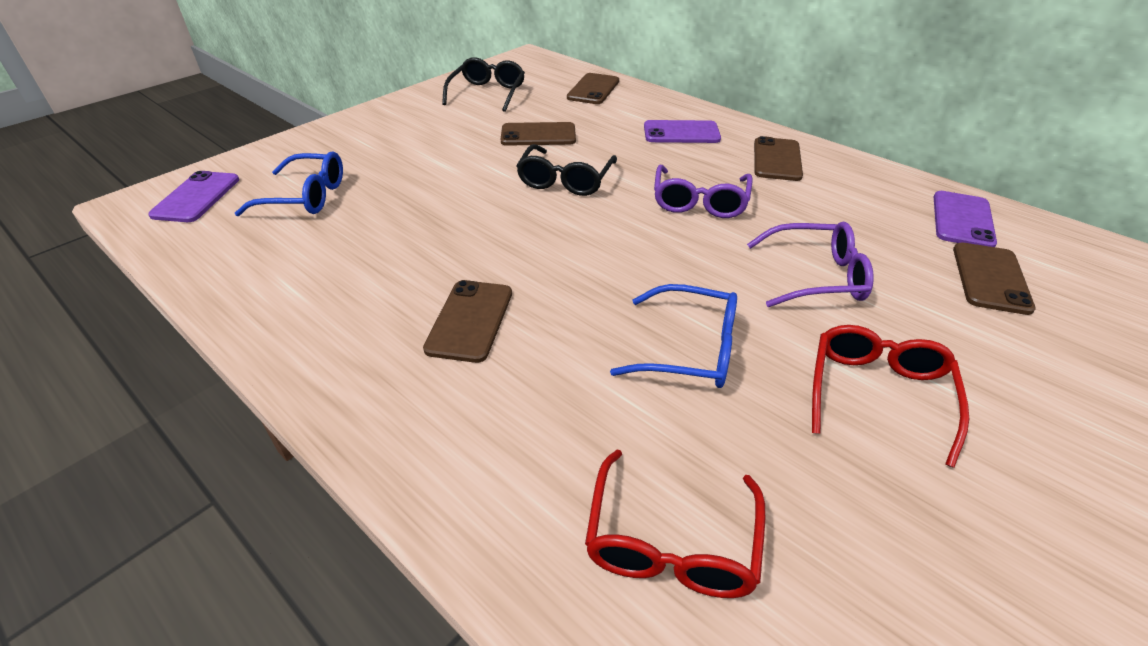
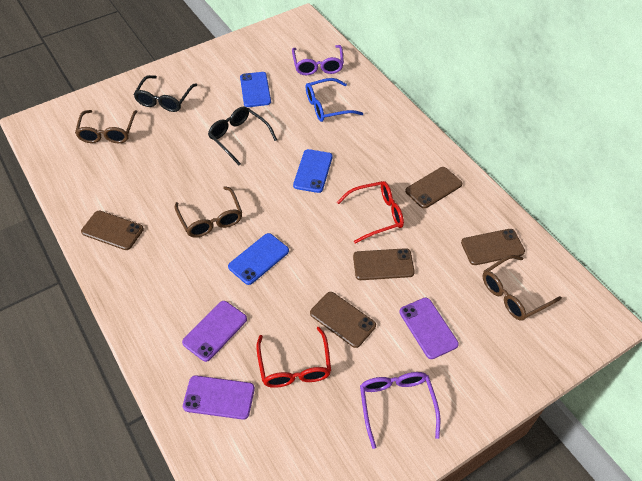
blue glasses: [235,152,343,217] [610,284,737,388] = 2 -> [306,78,363,122] = 1
blue phone: none = 0 -> [228,233,289,285] [240,72,271,107] [293,149,333,193] = 3
brown glasses: none = 0 -> [75,110,138,143] [174,186,242,238] [483,255,562,321] = 3

